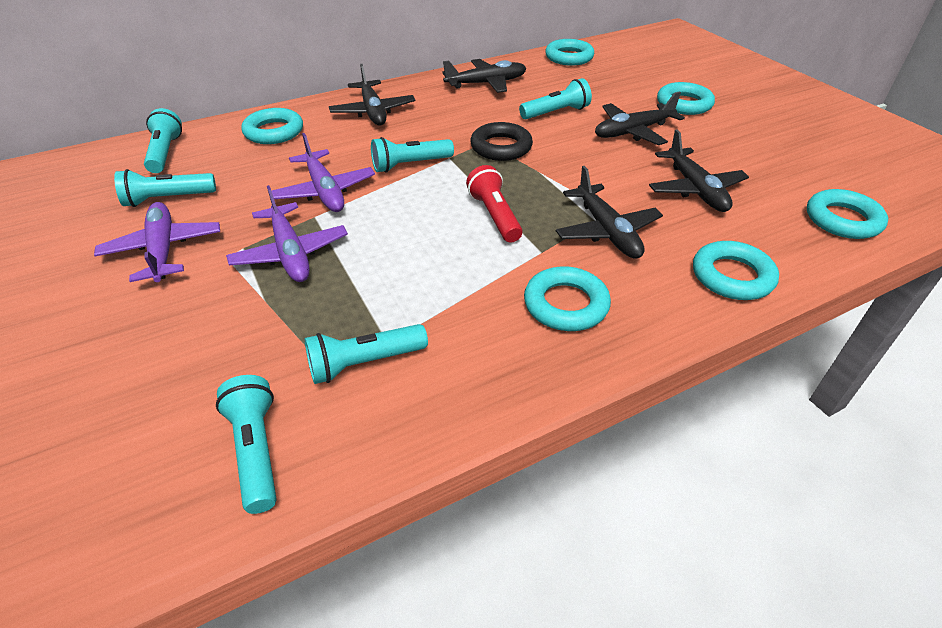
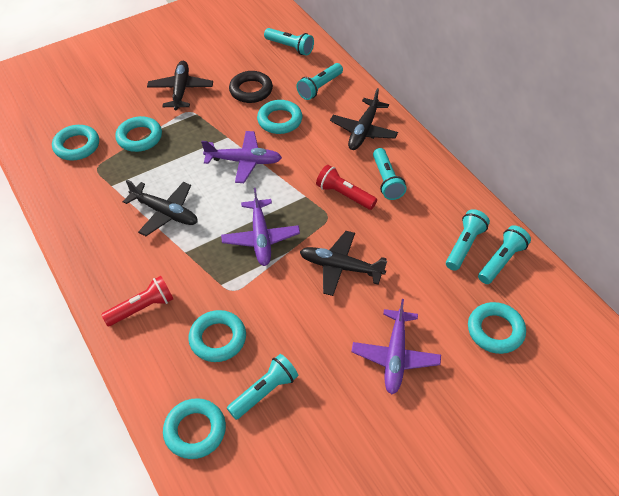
black plane: [329,64,416,125] [442,59,527,93] [556,166,663,259] [595,91,685,145] [649,130,749,212] = 5 -> [123,180,198,236] [147,61,213,110] [300,231,387,296] [330,88,398,150] = 4
red flashlight: [466,165,522,243] = 1 -> [101,276,173,326] [316,165,377,210] = 2

